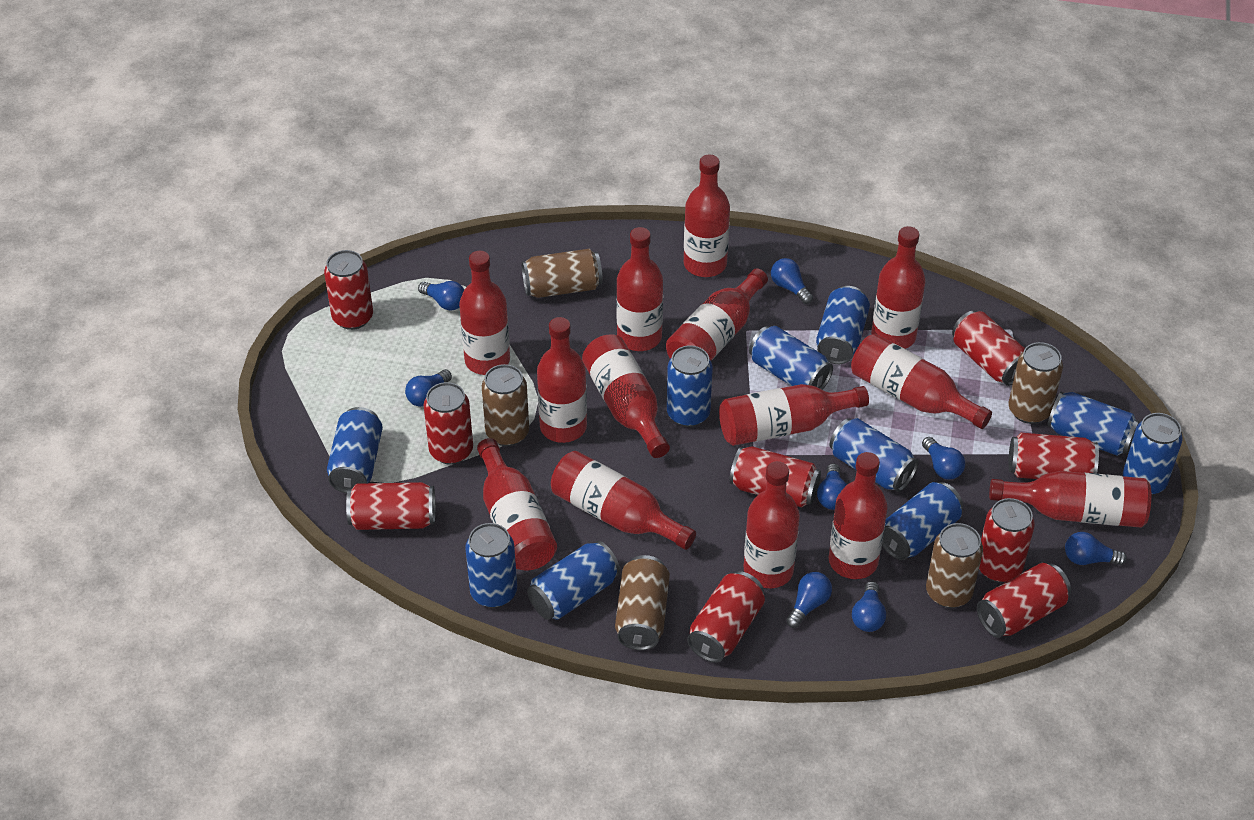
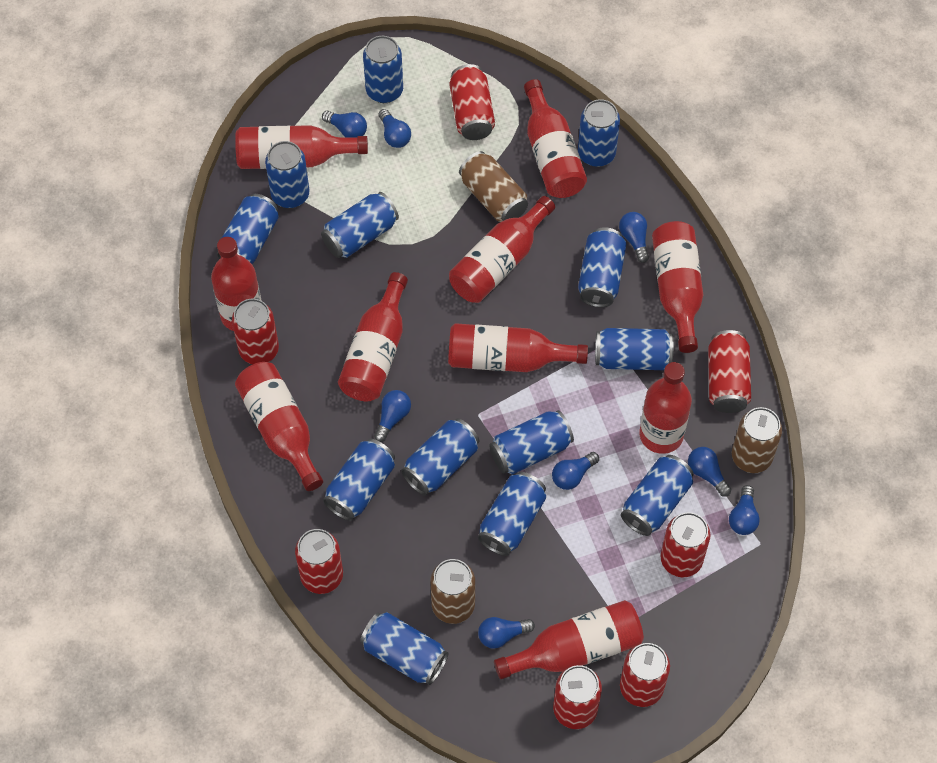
blue can: [327,407,383,493] [465,523,517,608] [527,541,620,620] [667,345,713,427] [749,326,833,390] [816,286,870,364] [829,418,919,492] [882,482,963,560] [1047,392,1139,456] [1123,413,1183,495] = 10 -> [217,194,279,264] [265,141,309,208] [321,192,399,258] [323,439,395,521] [360,612,448,685] [363,36,403,103] [401,418,479,496] [478,472,546,556] [489,410,574,474] [578,99,620,167] [578,227,626,307] [595,328,673,370] [621,455,694,536] = 13
brown can: [482,364,529,446] [522,249,603,298] [615,555,670,650] [926,523,983,608] [1008,342,1063,424] = 5 -> [430,559,475,624] [459,151,528,222] [732,407,782,473] = 3
red bottle: [459,251,510,375] [477,438,557,570] [537,317,587,443] [551,451,696,550] [582,334,670,458] [616,227,663,351] [666,268,768,360] [684,155,730,277] [719,384,869,446] [744,461,800,588] [829,452,888,579] [851,334,992,429] [871,226,926,349] [989,471,1151,528] = 14 -> [211,237,261,331] [235,125,368,169] [235,362,323,491] [338,272,408,401] [448,323,588,372] [449,196,555,303] [494,600,644,679] [524,79,587,198] [639,362,692,454] [652,221,703,353] = 10
red can: [324,250,373,330] [346,482,436,530] [423,382,473,465] [687,571,765,663] [729,446,821,507] [952,311,1025,386] [977,563,1071,638] [979,498,1035,583] [1008,433,1099,479] = 9 -> [232,299,279,364] [295,529,343,594] [449,64,495,140] [553,665,602,729] [620,643,670,707] [661,512,711,577] [708,330,751,413] = 7

